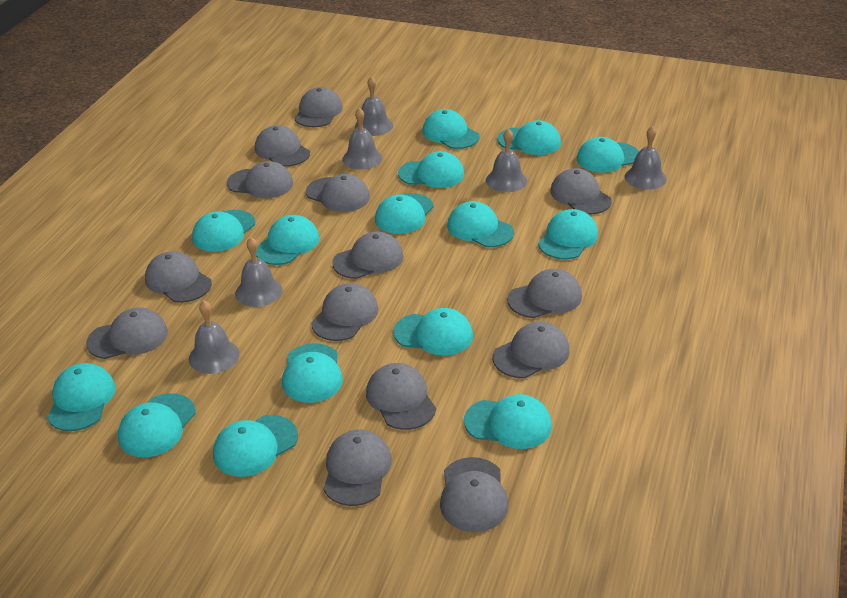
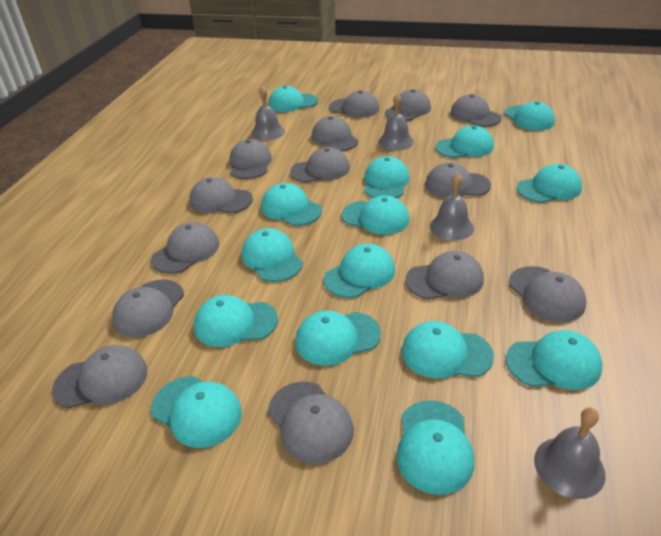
grey bell: [189,300,240,374] [235,237,283,307] [342,108,383,170] [355,76,393,136] [486,129,527,192] [624,126,667,190] = 6 -> [251,86,285,141] [378,93,414,151] [430,173,474,241] [534,408,606,499] = 4

